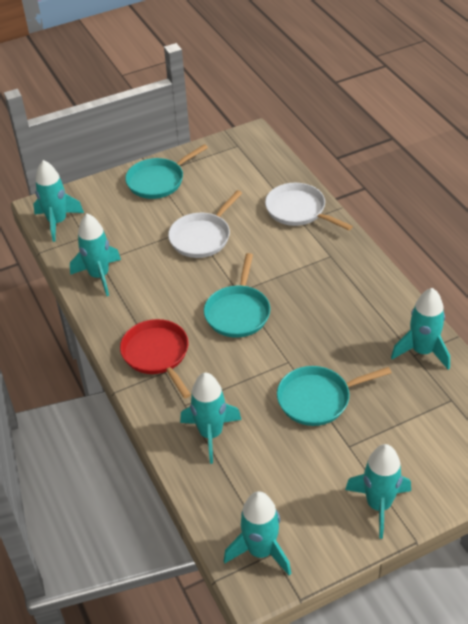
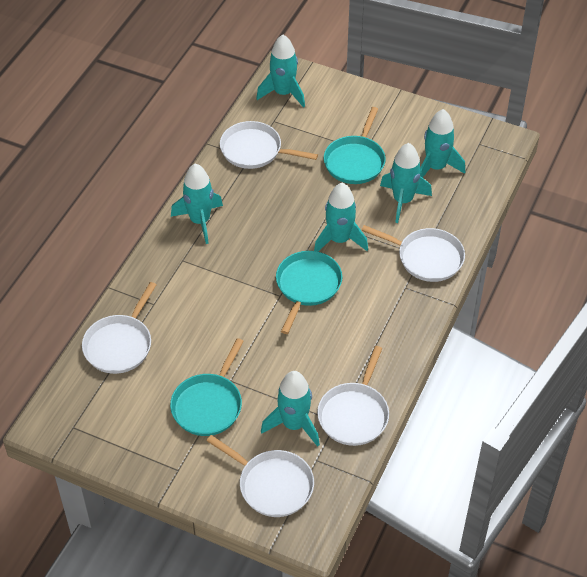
red pan: [120,319,191,398] = 1 -> none = 0
white pan: [168,190,242,258] [265,183,353,230] = 2 -> [82,282,156,374] [207,435,314,517] [220,121,318,169] [317,346,389,446] [361,225,465,282] = 5

